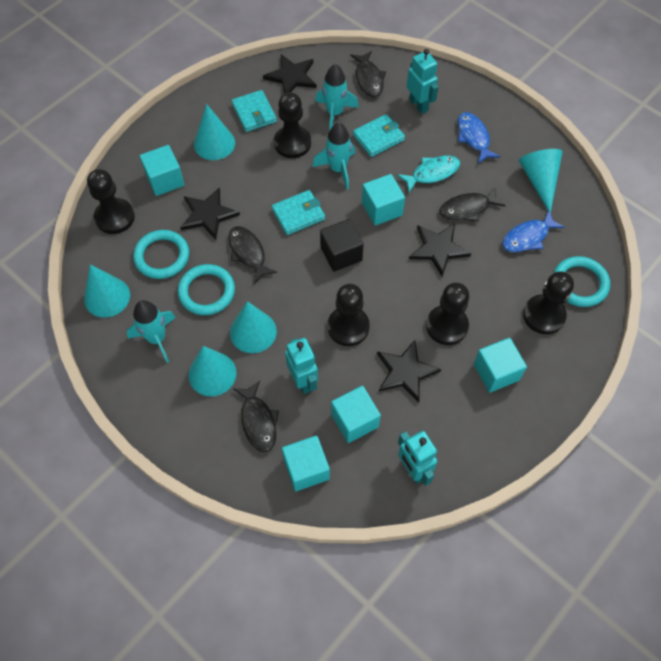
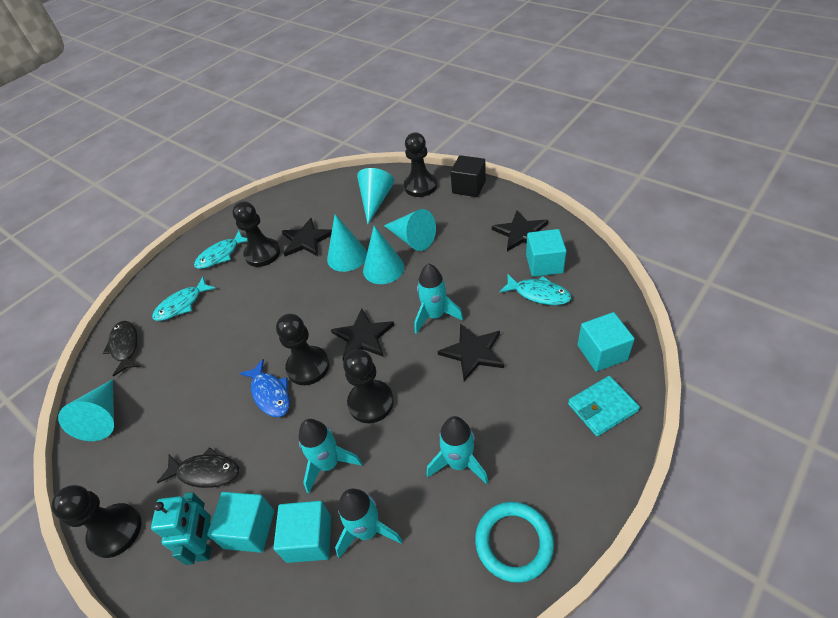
black fish: [229,226,277,284] [234,381,279,452] [350,51,386,97] [439,187,505,222] = 4 -> [103,321,140,377] [157,447,239,488] = 2
blue fish: [458,112,500,164] [502,210,565,252] = 2 -> [239,359,290,417] = 1
turquoise cube: [140,145,184,196] [282,436,330,491] [331,386,381,443] [362,174,405,226] [474,338,527,393] = 5 -> [207,492,274,553] [273,501,331,563] [526,229,567,277] [577,312,635,372] = 4
turquoise fish: [397,156,460,192] = 1 -> [152,277,216,321] [194,230,247,269] [499,274,571,305] = 3
turquoise ring: [133,230,189,279] [178,264,235,315] [554,256,610,307] = 3 -> [475,502,554,583] = 1
turquoise robot: [285,338,318,394] [398,431,438,486] [407,49,439,114] = 3 -> [151,492,211,565] = 1
turquoise rocket: [127,300,176,363] [312,123,355,189] [315,64,359,132] = 3 -> [299,419,362,494] [335,489,402,558] [414,263,463,334] [426,416,488,484] = 4
turquoise wallet: [232,90,277,132] [272,190,325,235] [353,114,405,157] = 3 -> [568,376,640,437] = 1

